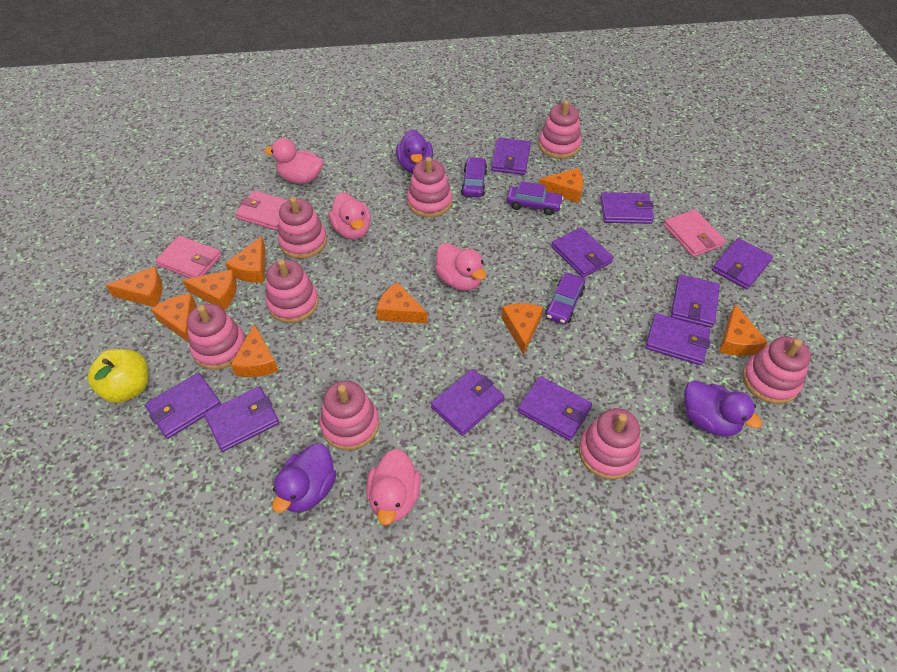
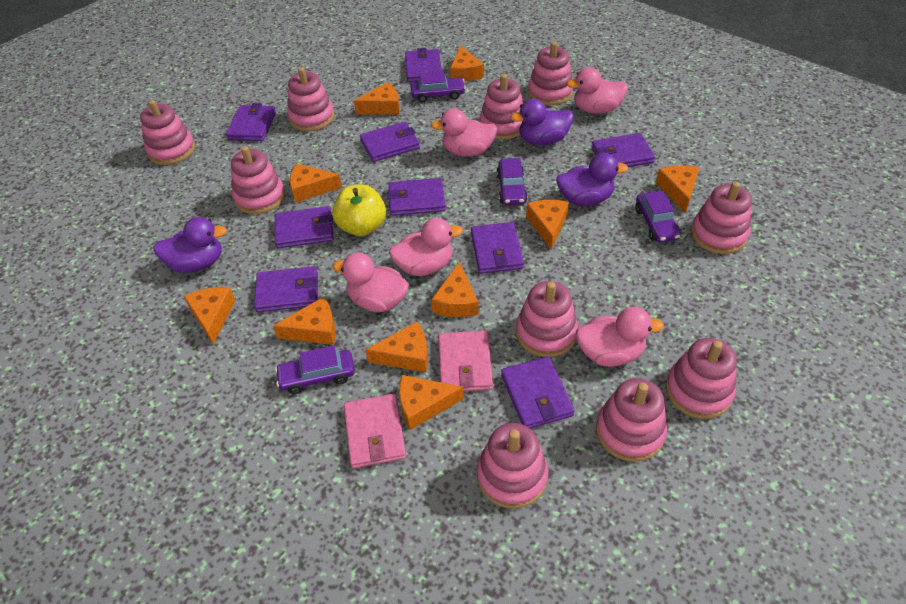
orange cheese: [106,266,163,307] [151,293,196,342] [182,270,237,311] [225,236,266,283] [231,324,278,377] [376,282,428,324] [501,303,543,355] [539,168,583,203] [719,304,768,356] = 9 -> [184,287,235,344] [273,297,336,345] [290,164,342,203] [354,82,400,115] [365,322,428,372] [399,375,464,430] [431,262,478,317] [450,45,484,82] [526,200,569,250] [656,165,700,213] = 10
pink duck: [264,138,323,184] [328,192,371,240] [366,449,421,525] [435,243,486,291] = 4 -> [332,253,409,312] [389,218,463,276] [431,108,497,157] [566,67,628,114] [576,307,664,367] = 5
pink stacking toy: [187,304,245,370] [266,259,319,323] [278,197,327,259] [320,380,379,450] [407,157,452,218] [538,100,581,159] [579,408,641,480] [742,336,811,404] = 8 -> [140,100,195,165] [231,146,285,214] [287,67,334,131] [477,423,548,509] [480,74,523,140] [516,281,578,357] [528,41,573,105] [596,378,667,462] [666,338,737,419] [691,181,752,254] = 10
pink wallet: [155,236,221,278] [235,190,288,231] [664,209,725,257] = 3 -> [344,394,406,468] [438,331,493,391] = 2
purple car: [461,157,488,197] [507,181,564,215] [545,273,585,325] = 3 -> [275,346,355,394] [411,72,466,103] [496,158,528,205] [635,191,681,243] = 4
purple wallet: [145,373,221,439] [204,386,279,452] [431,369,504,436] [491,138,531,175] [518,376,592,441] [551,227,614,278] [600,192,654,224] [645,313,711,365] [671,274,720,328] [712,238,773,290] = 10 -> [226,103,276,141] [254,266,318,312] [275,206,333,248] [360,121,420,162] [387,178,445,216] [405,48,442,82] [471,222,524,274] [501,357,575,429] [592,133,655,167] = 9

